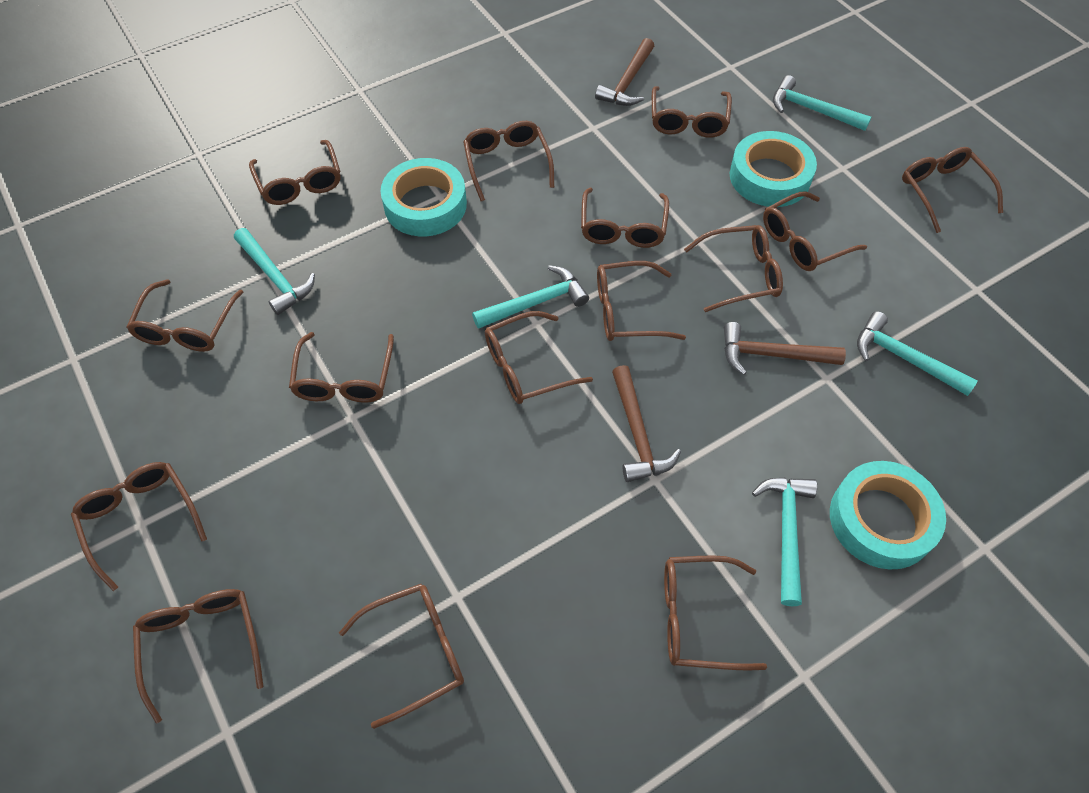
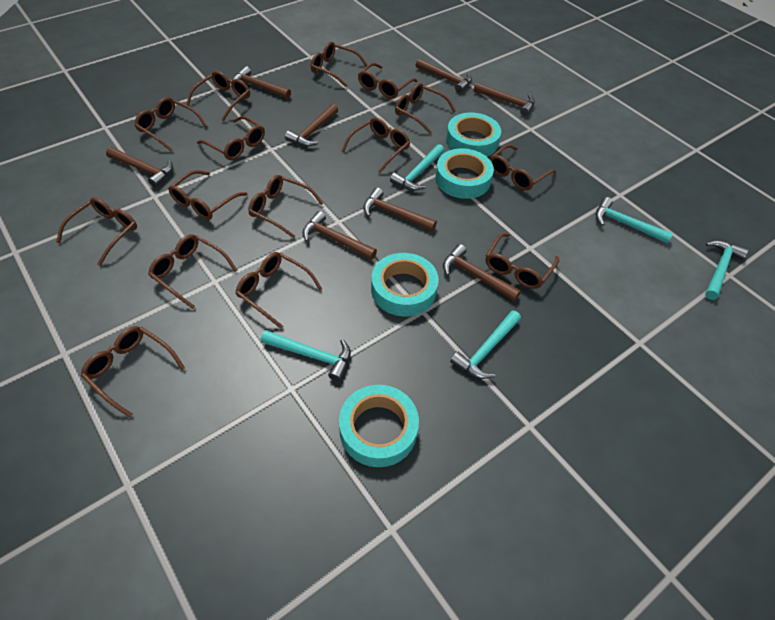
brown hammer: [595,38,654,106] [612,365,681,482] [724,322,846,375] = 3 -> [106,147,173,187] [233,66,291,99] [285,104,338,147] [302,211,377,260] [363,187,437,231] [416,59,472,93] [443,244,521,301] [474,83,535,116] = 8
turquoise tape: [380,158,467,236] [730,131,817,207] [830,461,946,570] = 3 -> [339,385,419,467] [371,253,439,316] [435,148,494,199] [446,112,501,157] = 4

